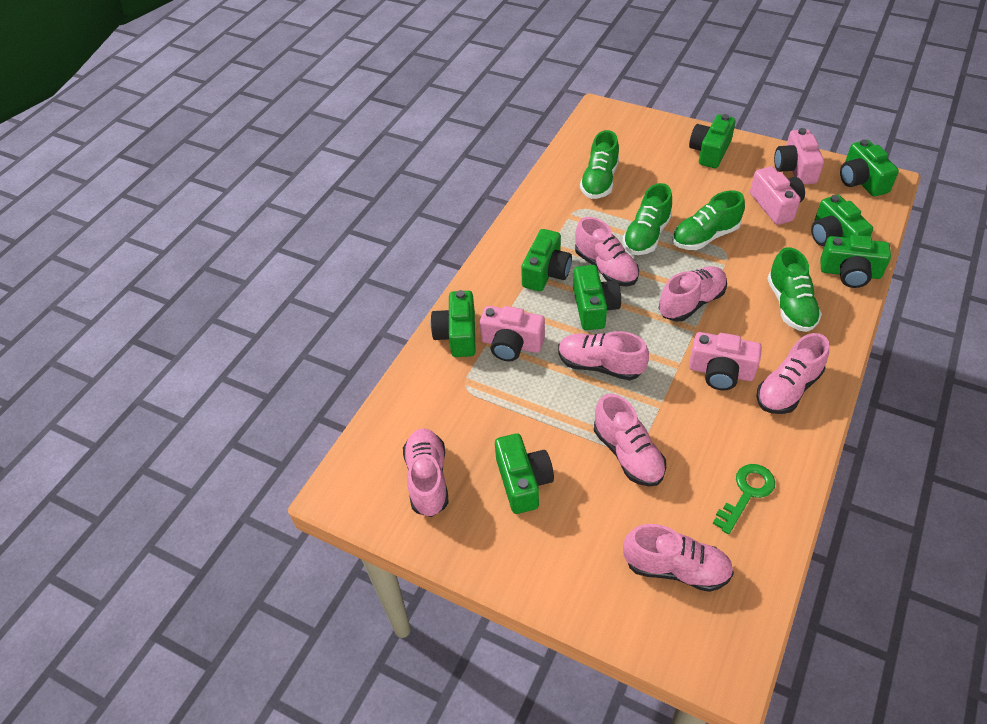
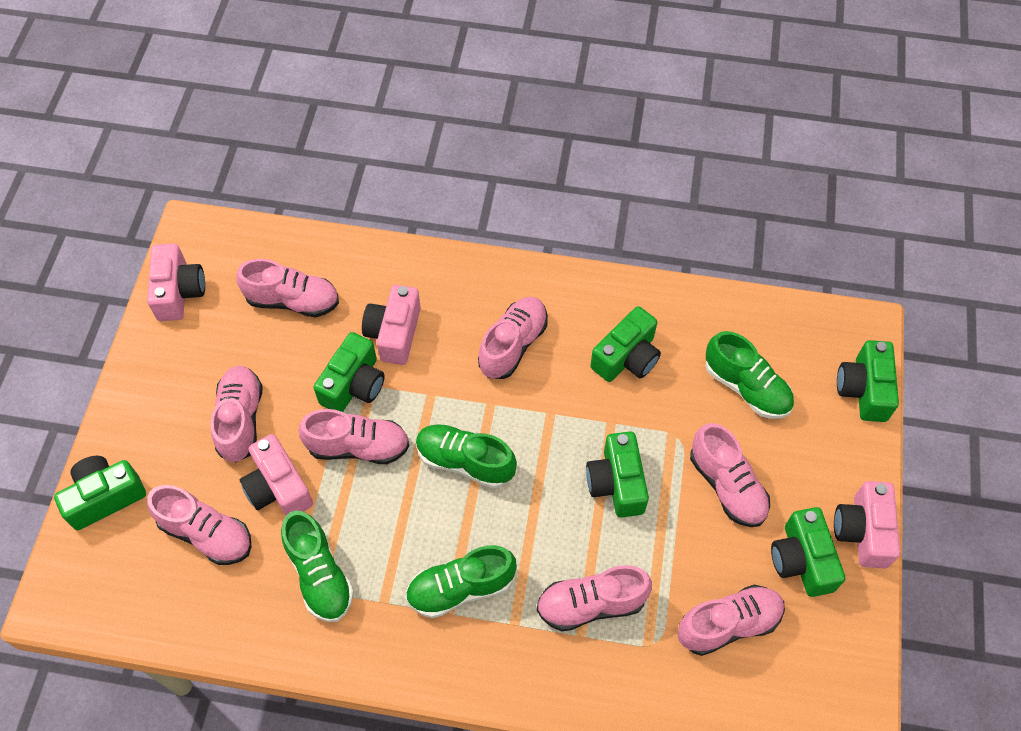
green camera: [431,290,476,357] [495,433,554,514] [521,229,572,291] [573,265,621,330] [689,114,736,168] [811,195,873,246] [820,235,891,288] [840,139,899,197] = 8 -> [54,456,146,530] [313,332,385,412] [586,431,649,518] [590,306,661,382] [771,507,845,597] [837,340,899,422] = 6
green key: [713,464,775,534] = 1 -> none = 0
pink shoe: [403,428,449,517] [559,331,649,380] [575,217,639,286] [594,394,666,487] [623,524,734,592] [659,266,727,322] [756,333,829,414] = 7 -> [147,485,252,565] [211,366,263,463] [237,259,339,317] [299,409,410,464] [478,297,548,379] [537,565,652,631] [677,585,785,656] [690,423,770,527] = 8

